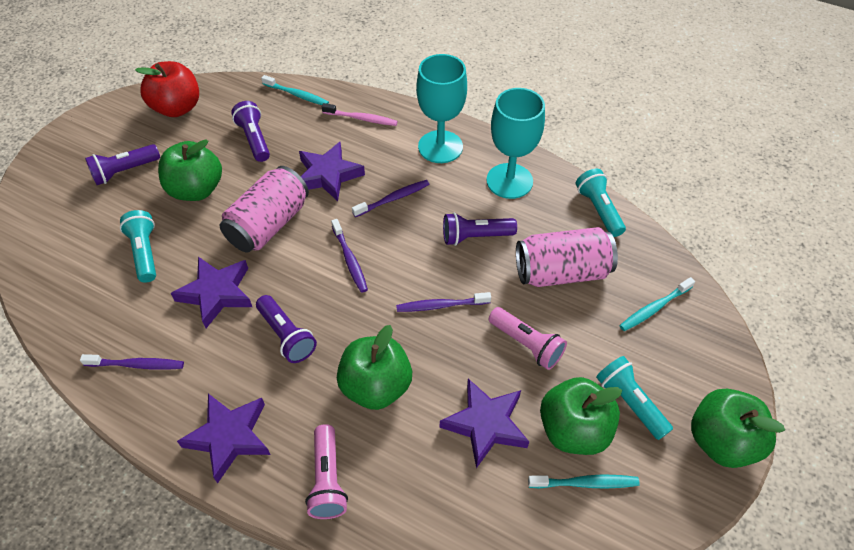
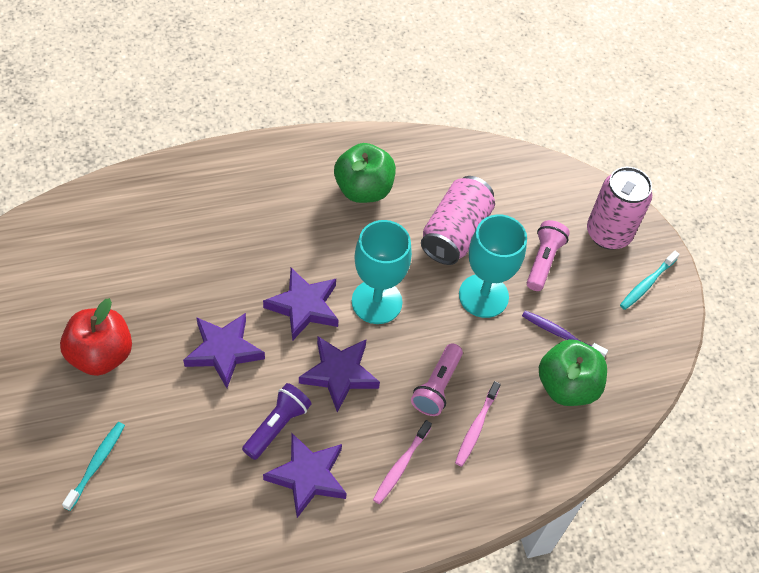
green apple: [158,139,222,201] [337,325,412,410] [540,377,622,455] [691,389,785,468] = 4 -> [334,143,396,203] [539,339,607,406] = 2
pink toothbrush: [322,103,398,126] = 1 -> [373,420,432,504] [455,381,501,467] = 2
purple flashlight: [85,144,160,185] [231,101,270,162] [256,295,317,363] [443,213,517,246] = 4 -> [242,383,312,460] = 1
purple toothbrush: [80,354,184,370] [331,219,368,293] [352,180,430,217] [396,292,491,312] = 4 -> [522,310,608,358] = 1
turquoise flashlight: [120,210,156,283] [576,169,626,237] [596,356,673,440] = 3 -> none = 0
turquoise toothbrush: [261,75,329,105] [528,474,640,489] [619,277,695,331] = 3 -> [62,422,125,511] [620,251,680,310] = 2

